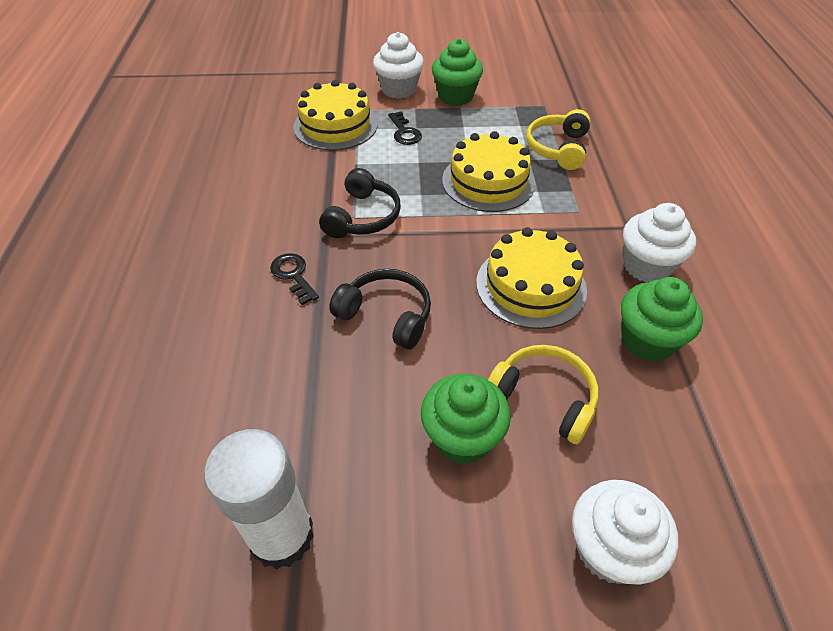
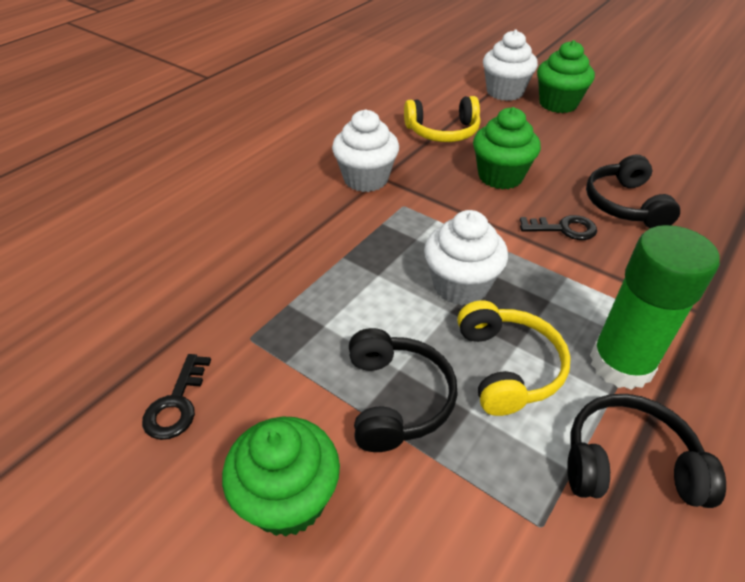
black headphones: [319,168,401,238] [329,269,431,350] = 2 -> [349,328,458,452] [567,394,726,508] [586,155,680,228] = 3
green glue stick: none = 0 -> [590,225,720,390] = 1
white glue stick: [204,429,314,570] = 1 -> none = 0
yellow cake: [293,80,378,150] [442,131,535,212] [476,227,587,329] = 3 -> none = 0

